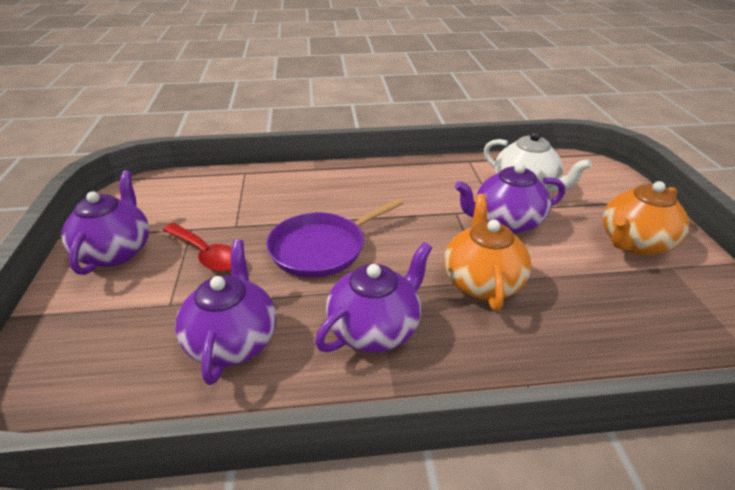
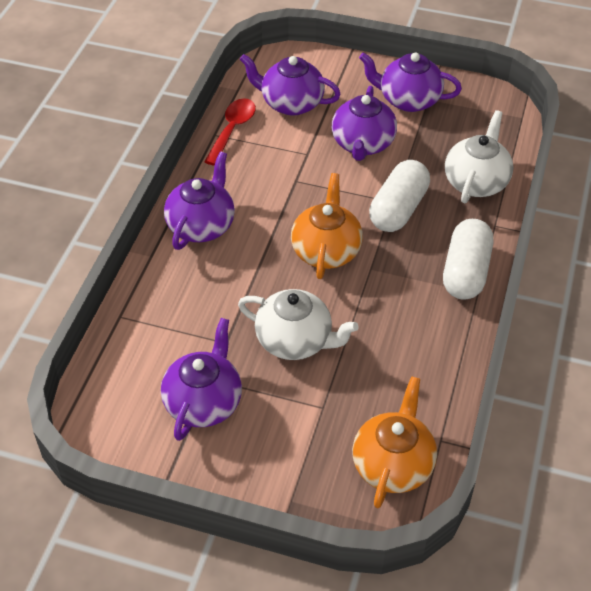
purple pan: [266,198,403,278] = 1 -> none = 0
purple teapot: [61,171,149,275] [175,240,276,385] [315,242,432,352] [455,163,565,234] = 4 -> [161,318,242,441] [164,152,235,250] [240,54,341,115] [332,86,397,161] [359,52,462,112] = 5
white capsule: none = 0 -> [369,160,430,232] [443,219,493,300] = 2
white teapot: [484,132,592,192] = 1 -> [238,289,359,360] [445,110,513,203] = 2

